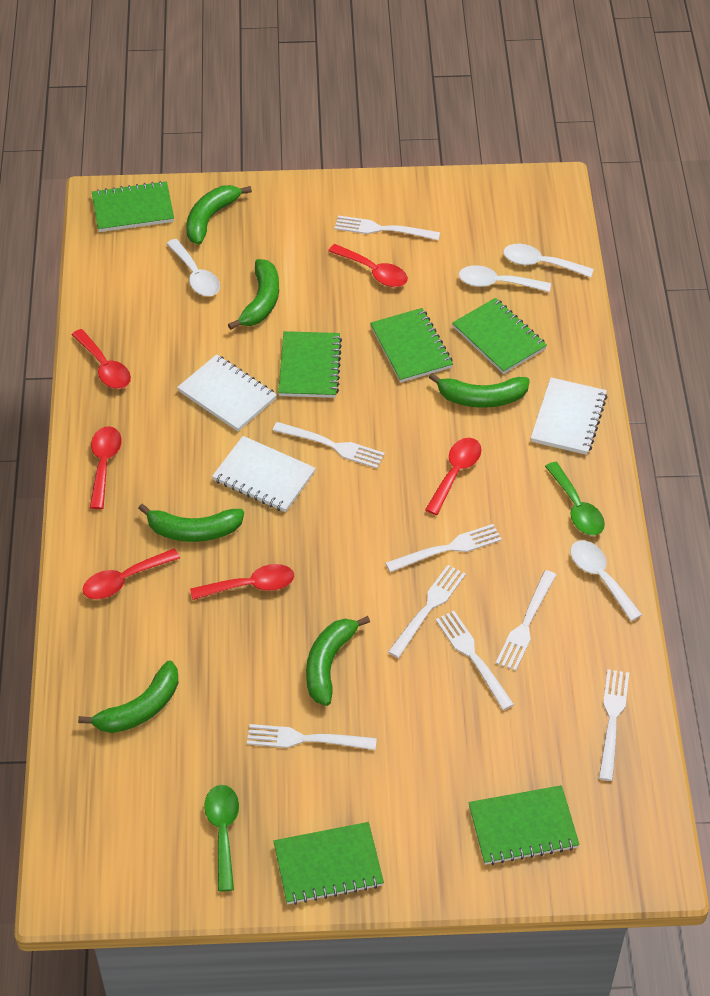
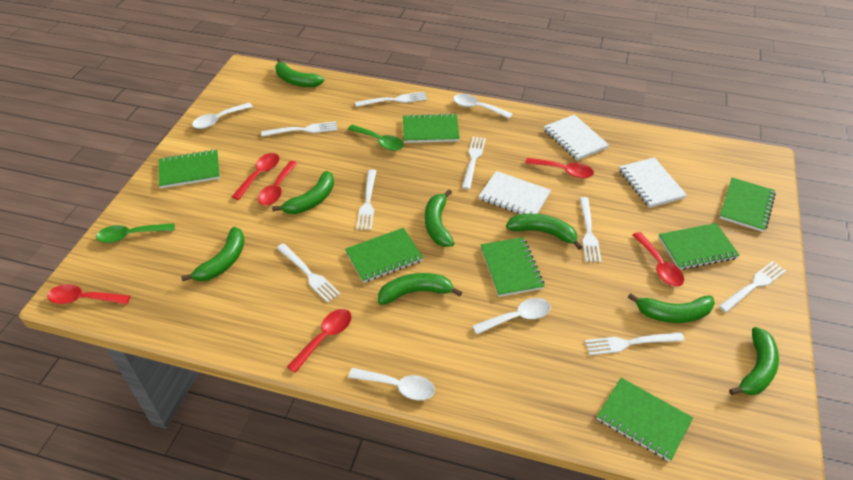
green banana: [78,661,178,733] [138,504,244,542] [186,185,252,245] [228,259,279,330] [306,616,370,706] [428,373,530,408] = 6 -> [181,227,245,281] [272,171,334,214] [275,58,325,87] [378,273,462,305] [425,189,454,247] [506,214,582,250] [628,293,715,323] [729,327,779,395] = 8
green notebook: [92,181,174,232] [273,822,384,905] [278,331,342,398] [370,308,453,383] [452,298,547,374] [468,785,580,865] = 6 -> [159,149,220,189] [345,228,423,283] [403,113,460,143] [480,237,544,297] [597,378,693,462] [658,223,740,270] [719,178,776,232] = 7

